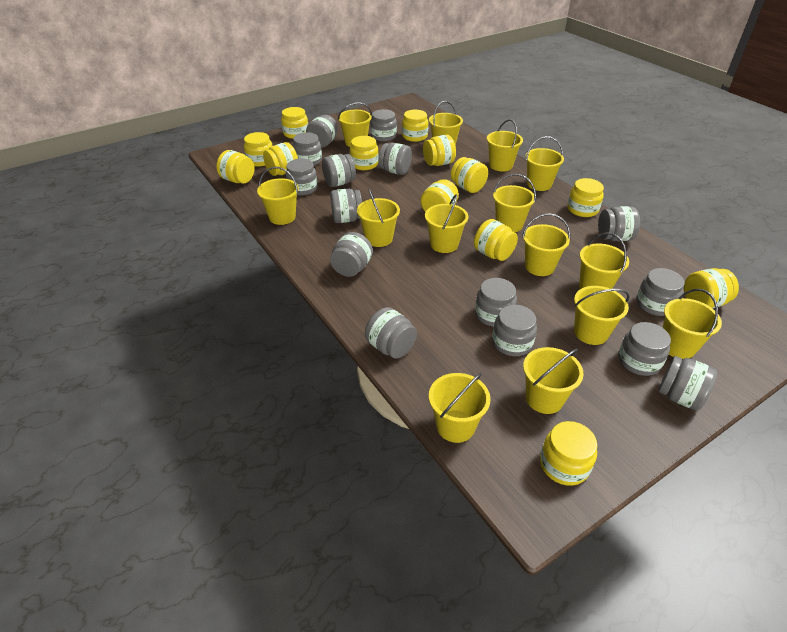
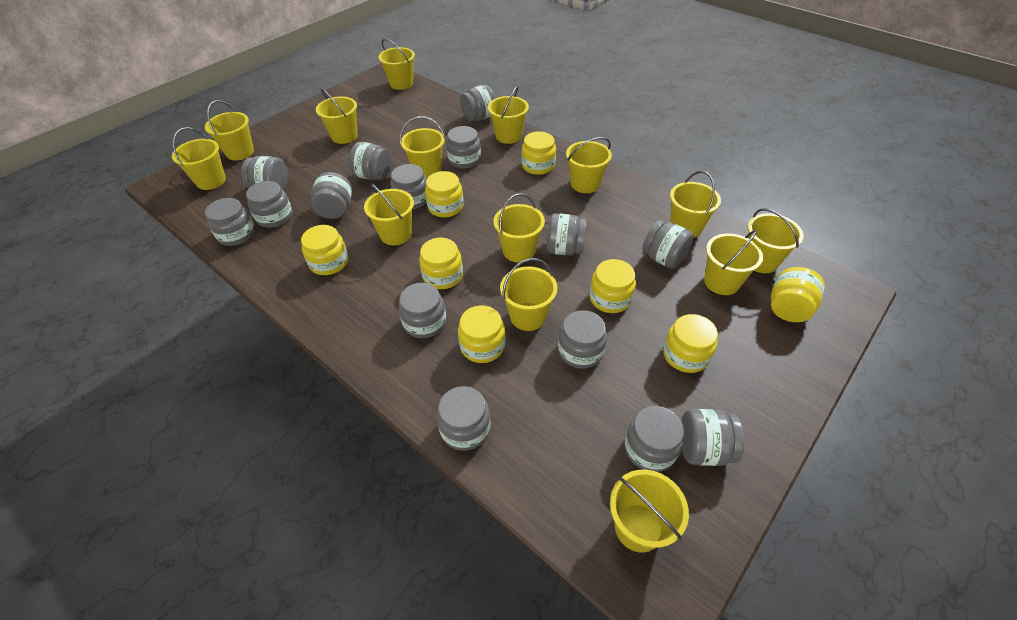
yellow jar: [216,150,255,184] [244,132,272,167] [263,142,298,176] [281,107,308,139] [350,136,379,170] [402,110,428,142] [420,179,459,212] [423,135,456,166] [451,157,488,193] [474,219,518,261] [540,421,597,486] [567,178,604,217] [684,268,739,308] = 13 -> [301,225,348,275] [419,238,463,289] [425,171,464,218] [458,305,505,363] [521,131,556,175] [590,259,636,313] [663,314,718,373] [771,267,825,322] = 8

